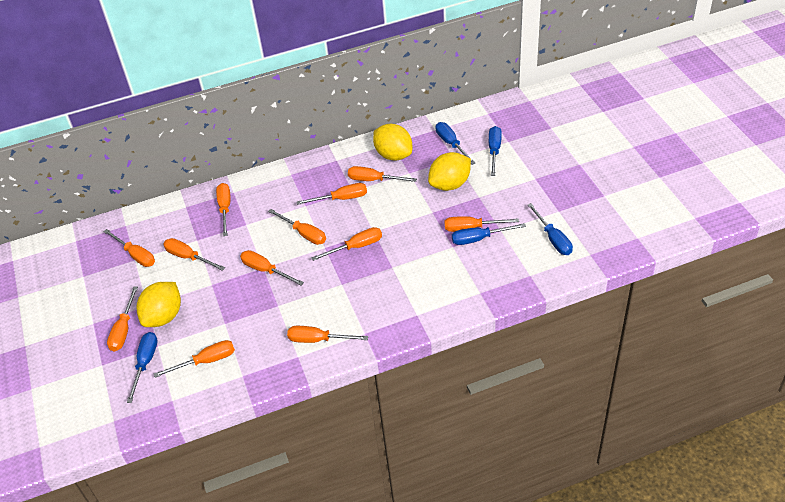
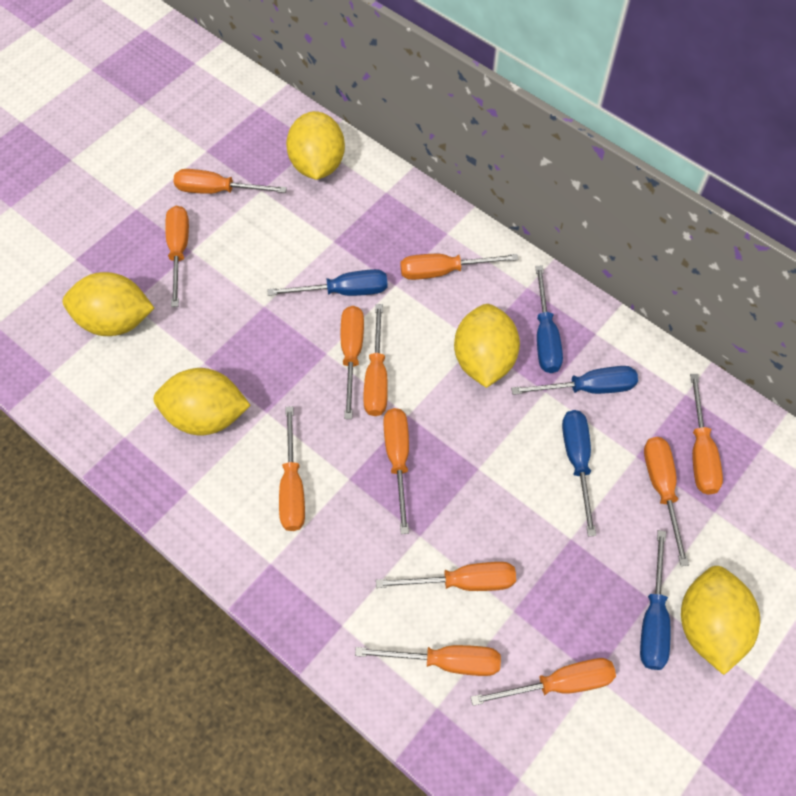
yellow lemon: [136,282,181,327] [373,124,412,161] [428,152,471,191] = 3 -> [63,272,154,336] [153,368,251,435] [286,111,345,180] [454,304,520,388] [681,566,760,675] = 5

